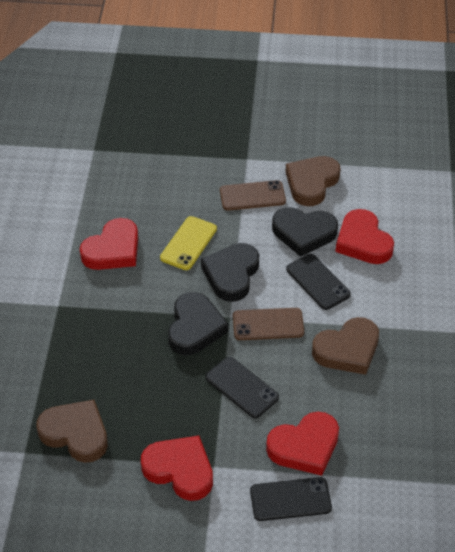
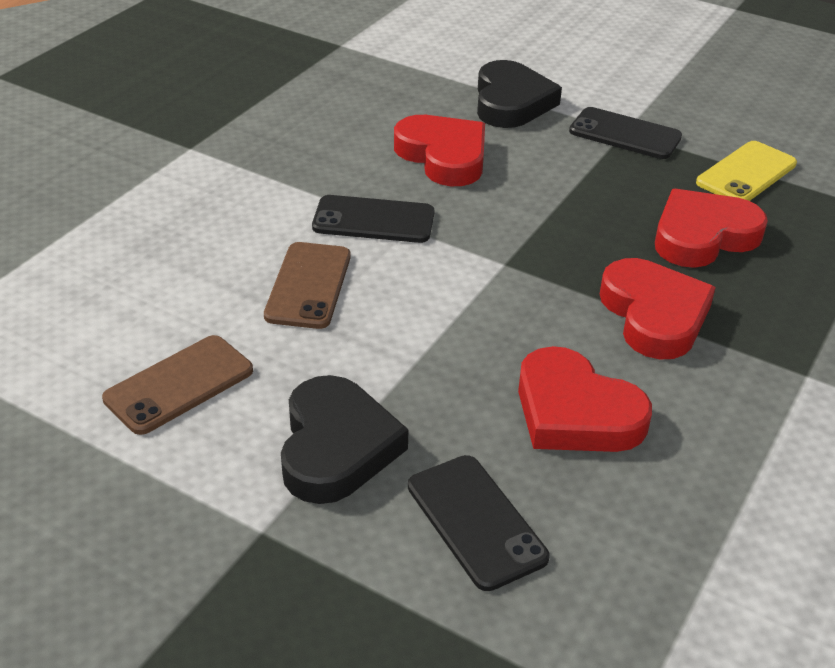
black heart: [168,292,228,355] [201,243,259,302] [272,207,338,257] = 3 -> [281,375,409,504] [477,60,562,128] = 2
brown heart: [36,400,108,463] [286,156,341,206] [312,317,379,375] = 3 -> none = 0

